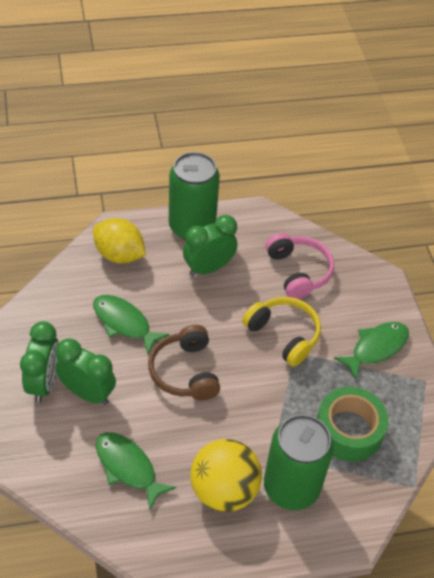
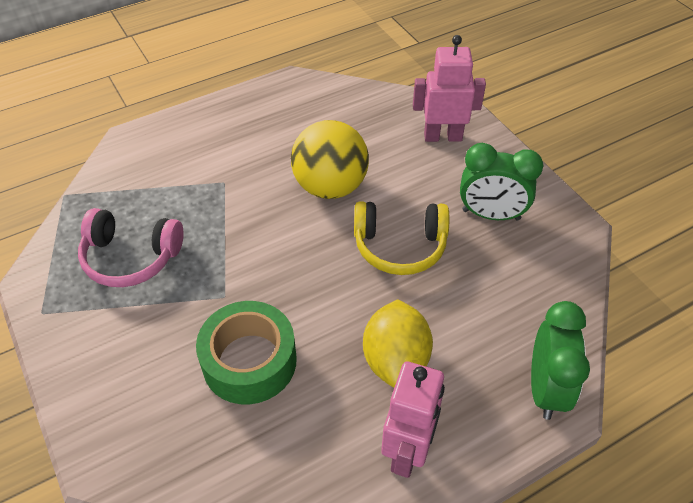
brown headphones: [148,325,220,400] = 1 -> none = 0
green can: [169,152,220,240] [264,414,334,510] = 2 -> none = 0
green clock: [20,321,59,403] [55,338,116,405] [183,215,238,276] = 3 -> [460,143,543,221] [531,301,590,420] = 2
green fish: [93,295,170,355] [96,432,176,510] [334,322,409,380] = 3 -> none = 0
pink robot: none = 0 -> [381,361,445,478] [413,35,486,142] = 2

